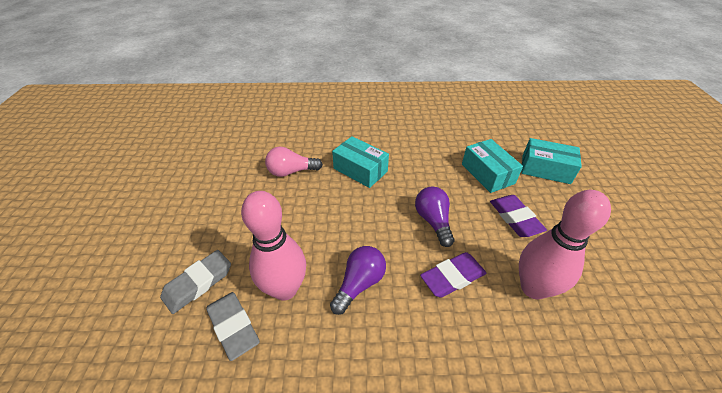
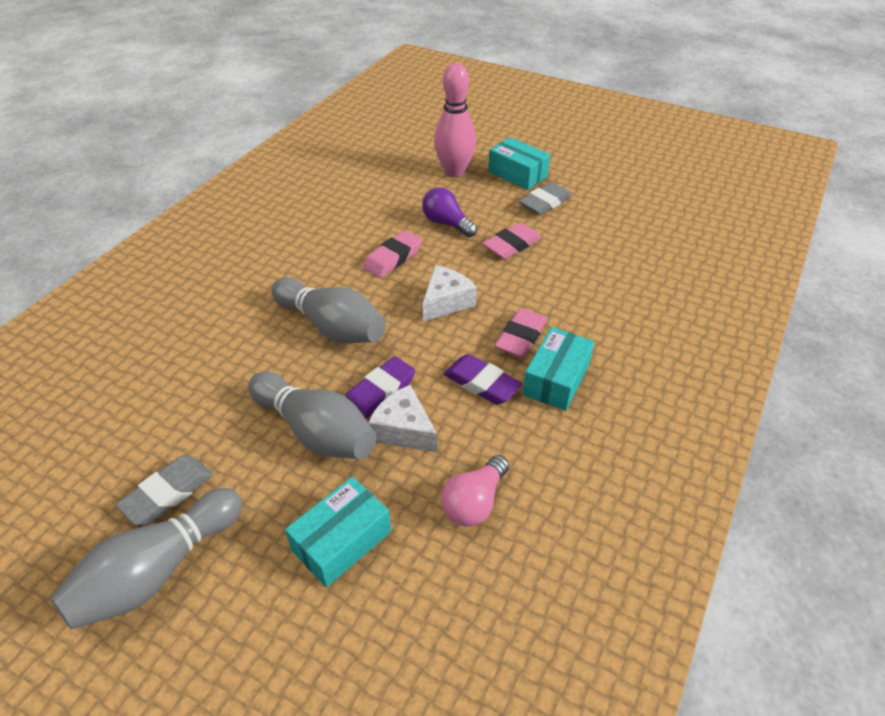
grey bowling pin: none = 0 -> [50,488,242,630] [248,371,376,459] [271,277,386,343] = 3
pink bowling pin: [241,191,306,300] [519,190,611,300] = 2 -> [434,63,476,177] = 1
pink eraser: none = 0 -> [363,230,422,278] [482,222,542,259] [494,308,548,358] = 3
purple light bulb: [330,246,386,315] [415,187,455,247] = 2 -> [422,187,477,237] = 1
white cheese: none = 0 -> [368,385,437,452] [423,265,477,321] = 2

